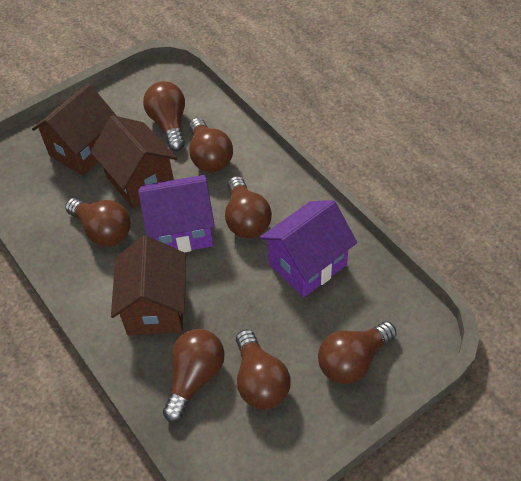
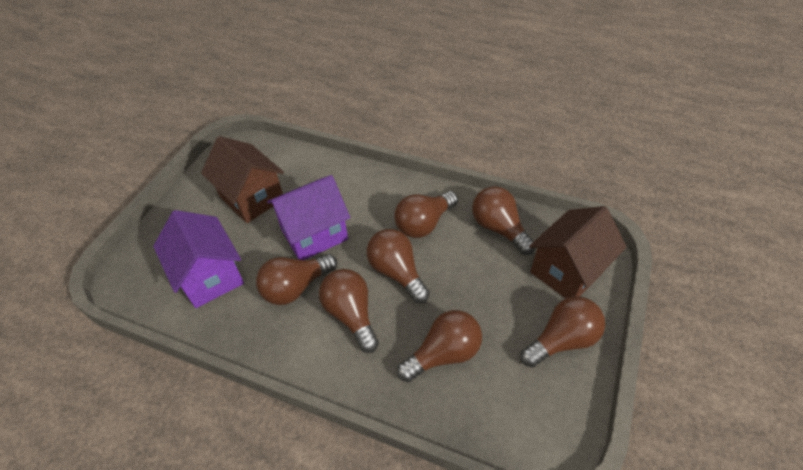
brown house: [32,83,117,176] [90,115,177,209] [111,236,186,335] = 3 -> [201,136,284,223] [529,206,627,298] = 2

